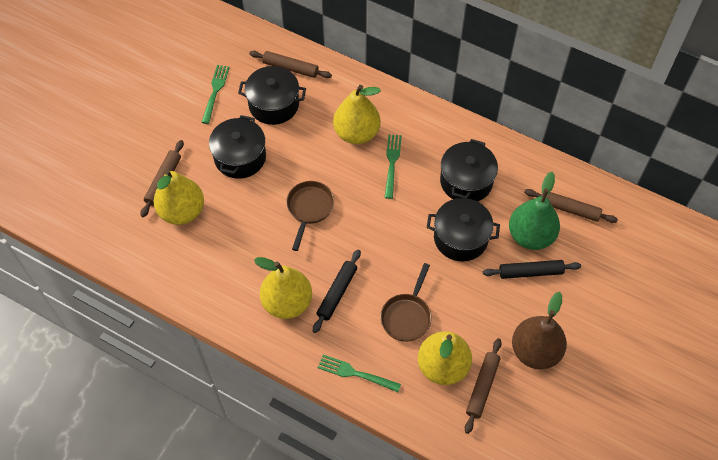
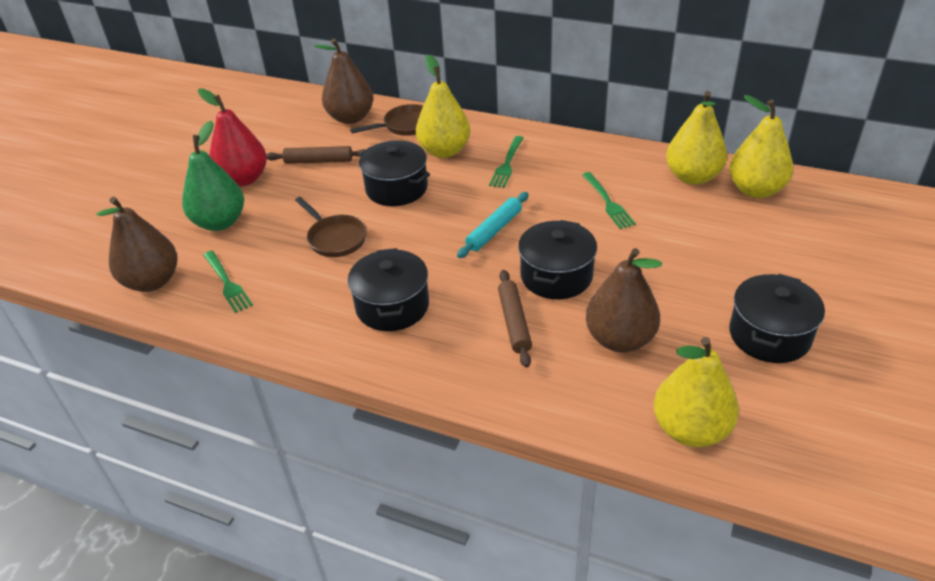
black rolling pin: [313,249,361,333] [483,260,581,279] = 2 -> none = 0
brown pear: [512,292,567,369] = 1 -> [96,197,177,292] [314,38,373,124] [586,248,662,353] = 3
brown rolling pin: [141,140,184,217] [249,51,332,78] [465,338,502,434] [524,189,618,223] = 4 -> [266,146,366,164] [498,270,532,368] = 2
red pear: none = 0 -> [198,88,267,187] = 1
turquoise rolling pin: none = 0 -> [457,192,529,258] = 1

